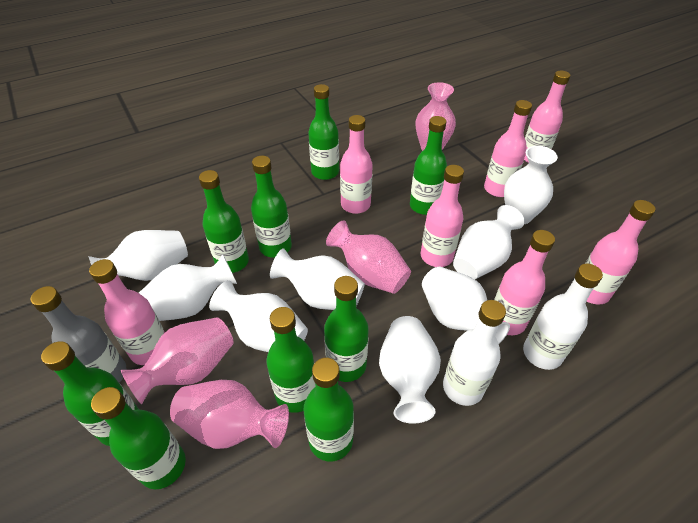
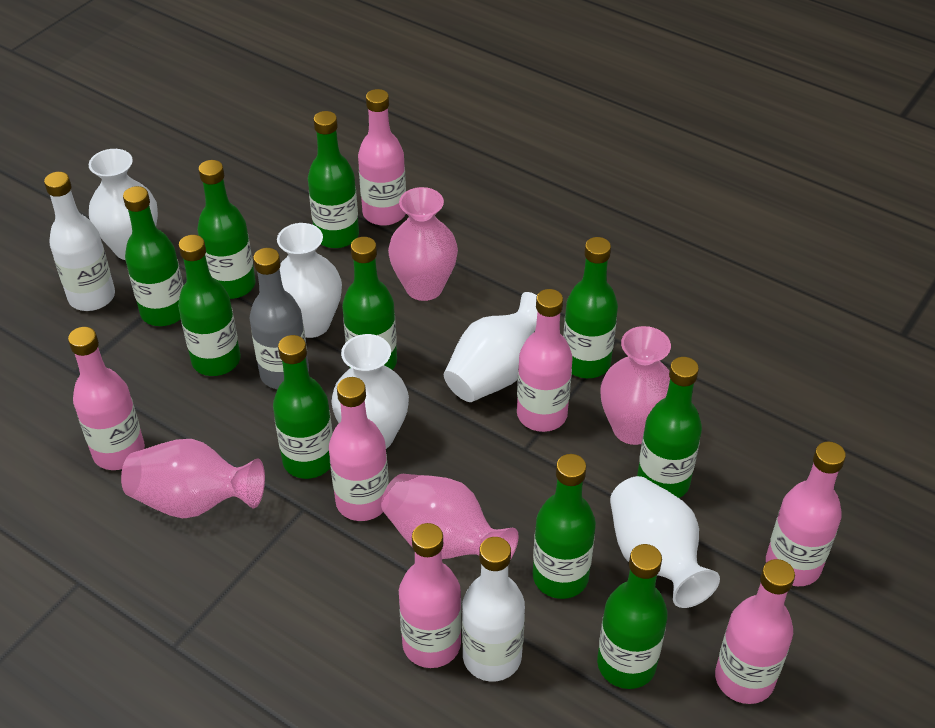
green bottle: [41,341,139,446] [91,387,186,489] [199,170,249,273] [251,156,292,258] [266,307,315,413] [303,358,354,462] [308,84,339,180] [324,276,369,382] [410,116,447,215] = 9 -> [123,186,184,326] [178,235,241,376] [197,160,256,299] [273,335,333,479] [308,111,359,248] [342,237,397,370] [533,454,596,599] [563,237,618,378] [597,544,668,689] [637,357,702,498] = 10
white vase: [88,230,188,281] [139,254,237,321] [209,280,308,352] [270,248,365,310] [379,316,441,424] [422,267,510,344] [453,205,525,280] [504,146,558,224] = 8 -> [89,149,158,260] [277,223,342,338] [331,334,409,449] [444,292,537,402] [610,476,720,608] = 5

